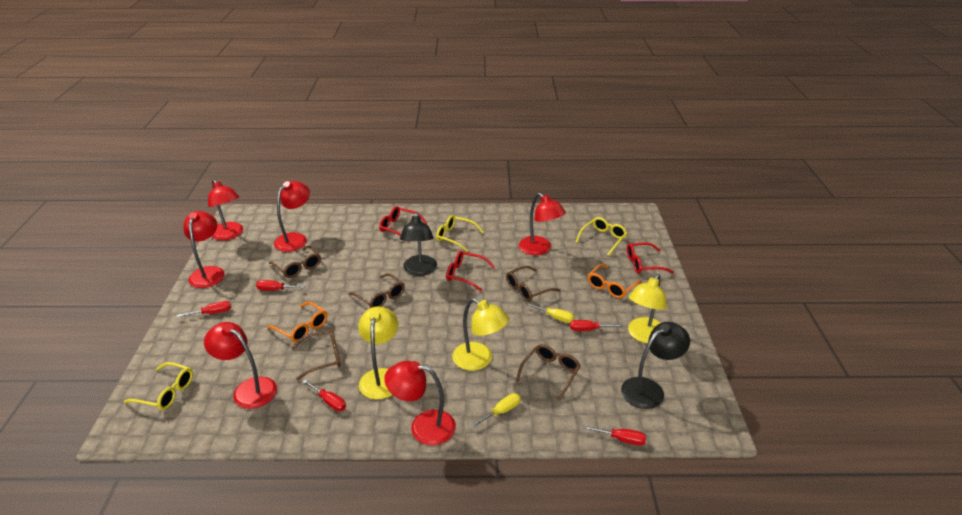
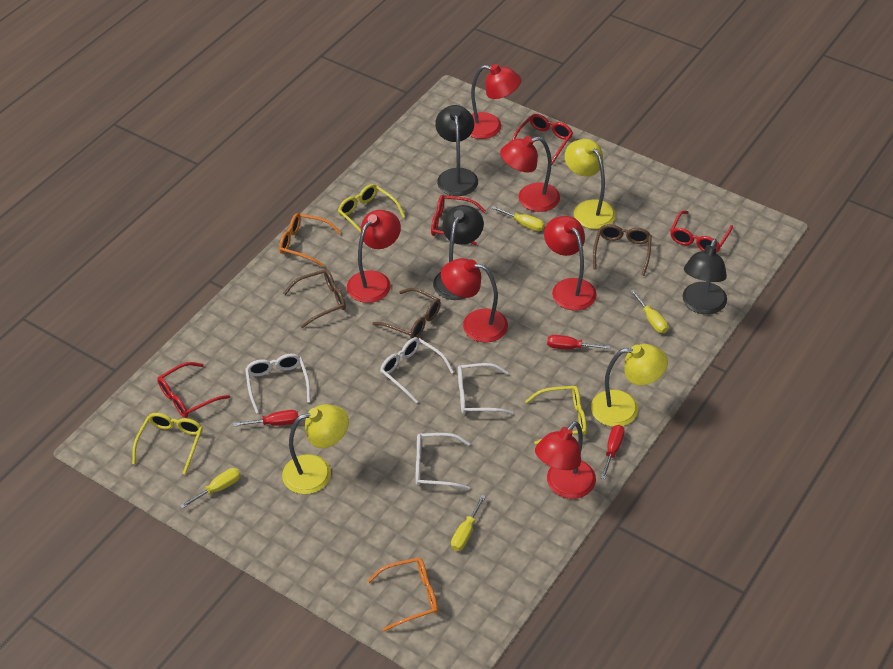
black lamp: [400,212,437,276] [621,322,690,409] = 2 -> [433,205,484,300] [435,105,478,196] [683,239,727,315] = 3
brown glasses: [269,246,321,278] [292,329,341,380] [348,273,405,308] [506,266,561,302] [516,344,581,401] = 5 -> [283,269,346,328] [372,288,441,339] [593,224,652,276] = 3
red glasses: [379,206,427,242] [446,251,495,291] [627,242,674,274] = 3 -> [157,362,230,418] [431,195,486,245] [512,114,573,166] [670,211,733,253] = 4
red screwdriver: [177,301,231,317] [256,280,305,290] [302,380,346,411] [570,320,623,331] [583,425,646,445] = 5 -> [233,410,298,427] [547,335,610,349] [601,425,625,479] = 3
white glasses: none = 0 -> [245,354,311,413] [380,337,454,403] [416,433,470,490] [458,363,513,415] = 4
yellow screwdriver: [471,393,521,428] [525,303,574,323] = 2 -> [180,468,241,509] [451,495,486,551] [491,206,545,231] [630,290,668,333] = 4

